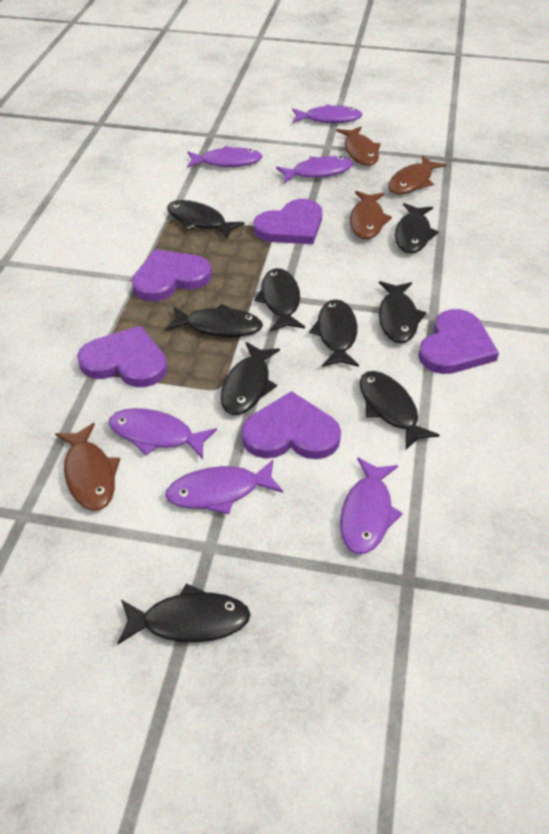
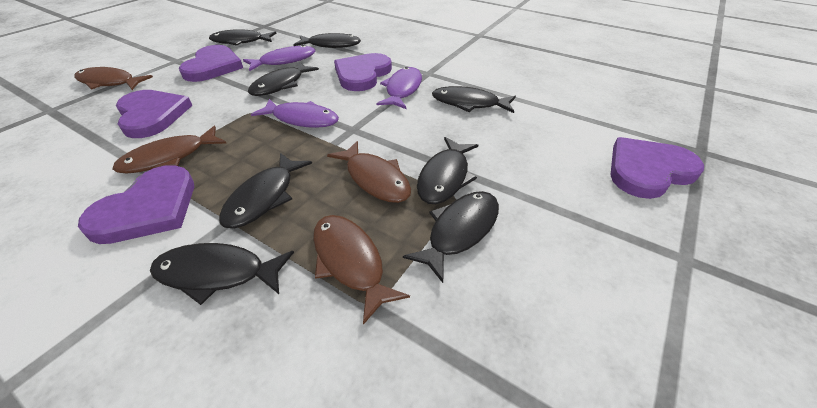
black fish: [117,583,251,644] [165,304,263,337] [167,200,245,238] [221,342,280,415] [254,268,305,331] [309,299,359,367] [360,371,440,450] [379,281,426,343] [395,203,439,253] = 9 -> [150,243,294,305] [209,29,276,46] [219,153,312,228] [248,61,319,96] [294,33,361,48] [403,191,499,283] [417,137,478,204] [432,86,516,113] = 8
purple fish: [109,408,217,459] [165,460,283,514] [187,146,263,168] [276,156,353,183] [292,105,363,123] [340,457,403,554] = 6 -> [243,45,315,71] [251,99,339,128] [376,67,422,109] = 3

